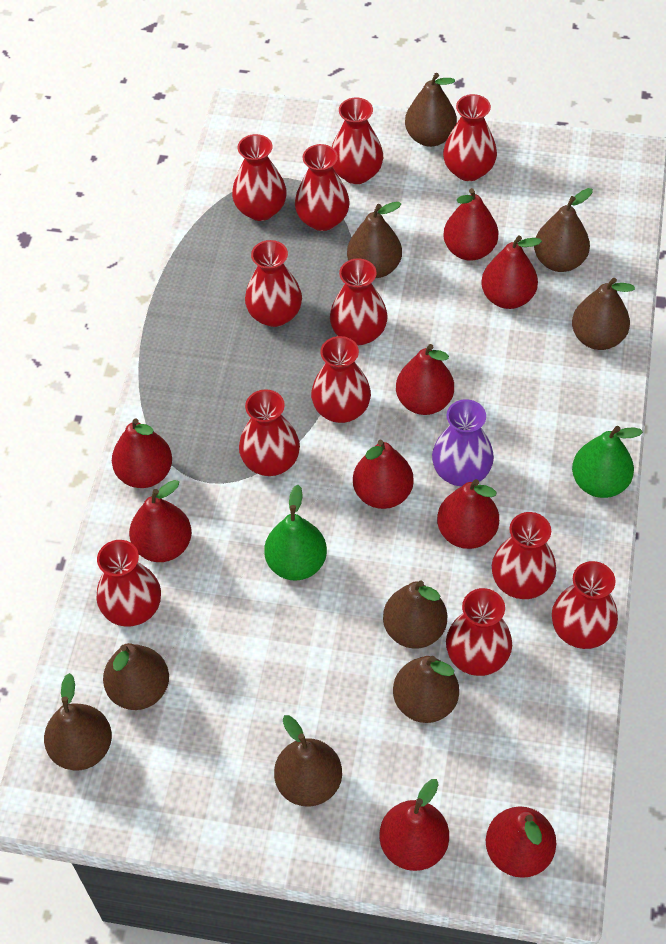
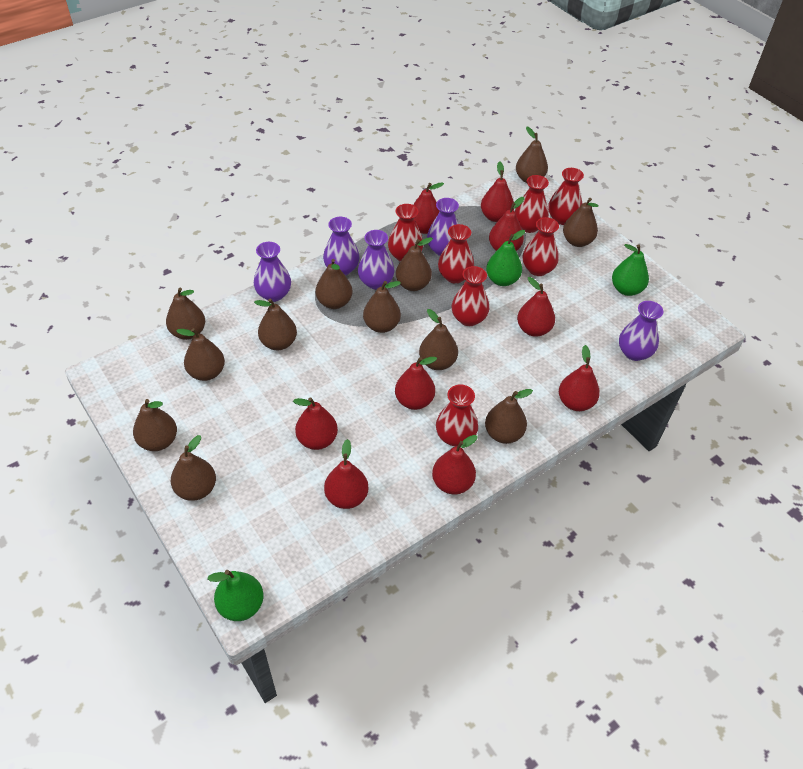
brown pear: [44,673,112,770] [103,643,169,710] [274,715,342,807] [347,202,402,278] [383,580,447,649] [393,656,459,723] [405,73,457,147] [534,188,593,272] [572,278,635,350] = 9 -> [133,399,177,451] [166,288,205,340] [171,435,216,501] [176,328,225,381] [254,299,297,350] [316,259,353,309] [363,281,401,333] [396,237,433,291] [419,309,458,370] [485,389,533,444] [516,127,548,183] [563,198,599,247] = 12
green pear: [264,485,327,580] [572,426,643,498] = 2 -> [207,570,263,621] [486,230,525,286] [612,244,649,296] = 3
purple vase: [432,399,494,487] = 1 -> [254,242,291,302] [323,217,360,276] [358,230,394,289] [427,198,459,256] [619,301,663,361] = 5
red vase: [96,540,161,627] [232,134,287,221] [239,389,300,476] [245,240,302,327] [295,144,350,231] [311,336,371,423] [330,258,388,345] [332,98,383,184] [443,94,497,181] [446,588,512,676] [492,512,556,599] [552,561,618,649] = 12 -> [388,204,423,261] [436,385,478,446] [438,224,474,284] [452,266,489,326] [515,175,549,233] [523,217,559,276] [548,168,584,225] = 7

